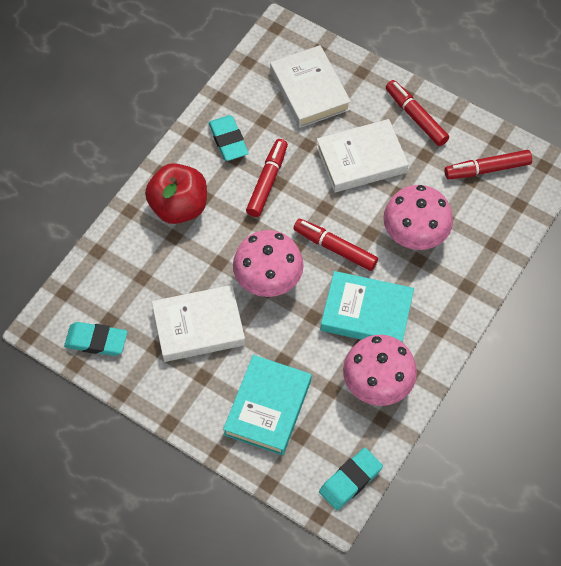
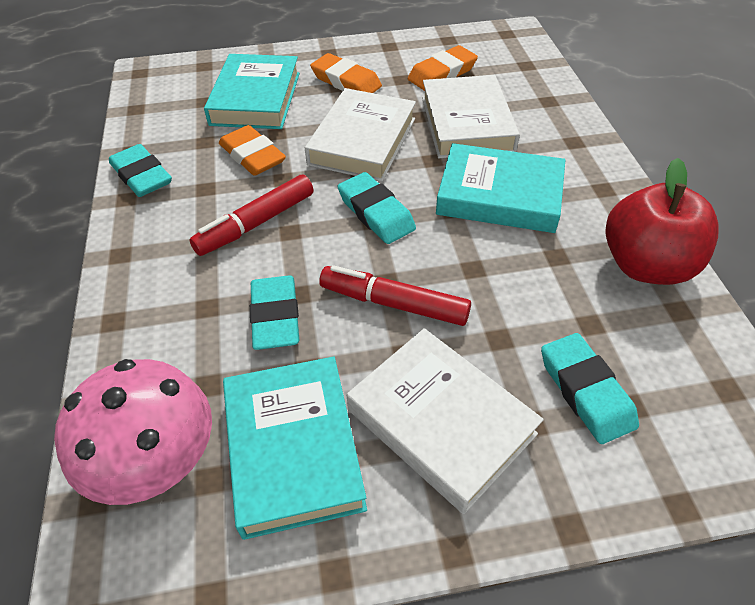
orange eraser: none = 0 -> [219,125,286,176] [310,53,382,93] [408,45,478,91] = 3
pink mushroom: [233,230,304,297] [343,335,417,406] [383,185,453,250] = 3 -> [54,359,212,505] = 1
red marker: [246,139,288,217] [294,219,378,271] [386,80,449,146] [445,150,532,179] = 4 -> [190,175,314,256] [320,265,471,326] = 2
turquoise book: [223,355,312,455] [321,271,414,342] = 2 -> [204,54,300,129] [223,356,367,540] [436,143,565,233] = 3
turquoise eraser: [64,322,127,356] [209,115,249,161] [319,448,383,510] = 3 -> [109,144,172,197] [250,275,299,350] [337,172,416,244] [541,333,639,444] = 4

